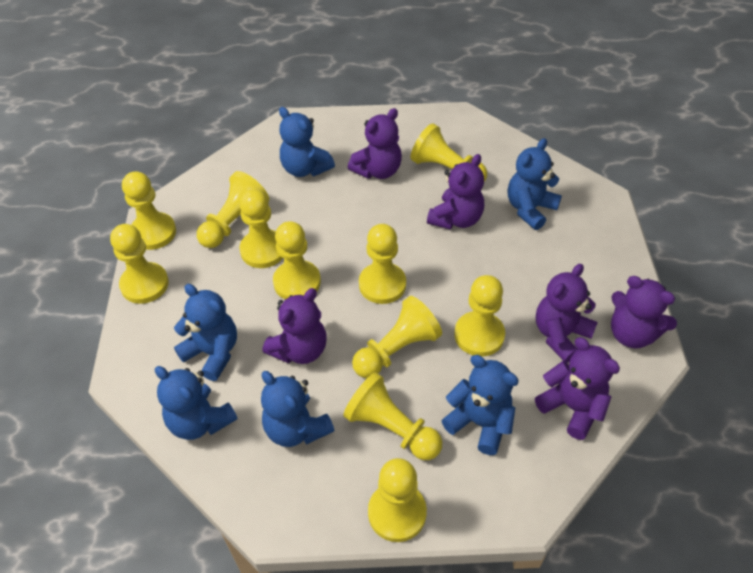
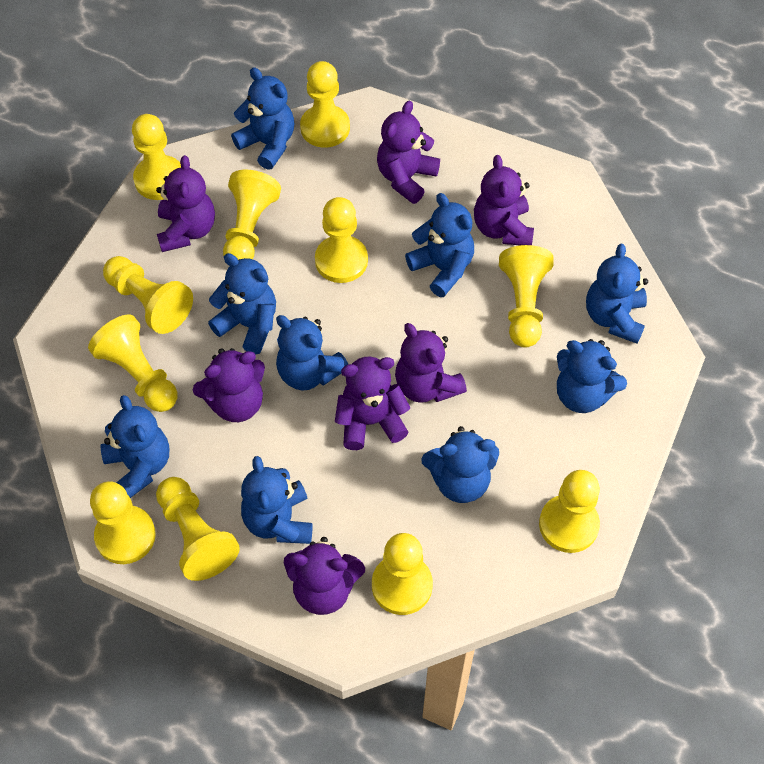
blue teddy bear: [155,366,238,440] [174,284,237,381] [261,371,335,447] [279,107,335,177] [441,355,519,455] [508,138,562,230] = 6 -> [101,395,169,498] [208,253,276,355] [231,68,294,170] [241,456,313,544] [276,315,348,390] [405,193,474,297] [421,426,499,503] [557,339,627,413] [586,244,648,344] = 9
purple teddy bear: [262,288,326,364] [348,108,402,179] [427,154,484,230] [535,337,620,440] [536,264,598,363] [611,276,677,349] = 6 -> [156,155,215,252] [193,348,265,422] [284,537,365,615] [335,357,411,450] [377,101,440,204] [395,323,467,403] [474,155,534,246] = 7

